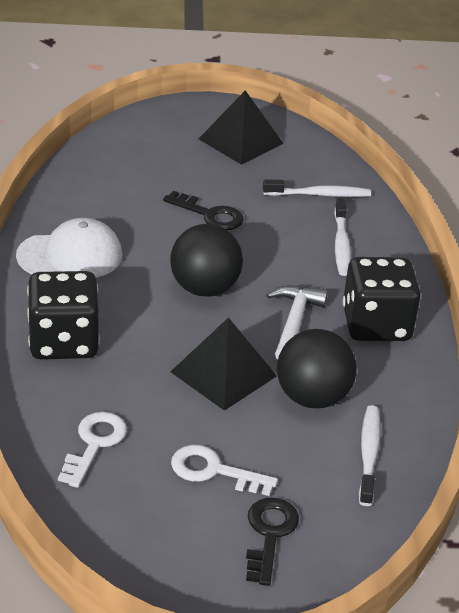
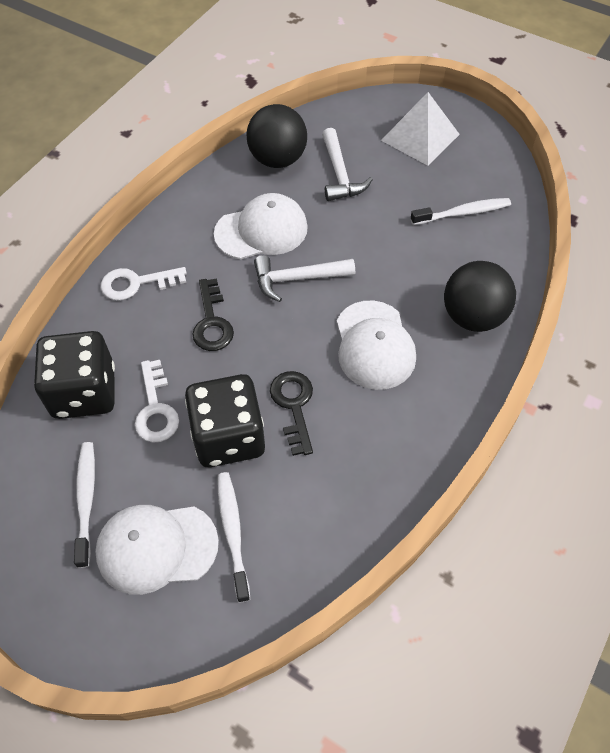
black pyramid: [170,317,277,411] [199,90,284,165] = 2 -> none = 0
white cap: [16,218,122,278] = 1 -> [95,505,219,595] [214,193,308,259] [337,301,416,390] = 3
white hammer: [266,285,328,360] = 1 -> [254,255,355,302] [322,128,373,201] = 2
white pyramid: none = 0 -> [381,92,460,166] = 1

